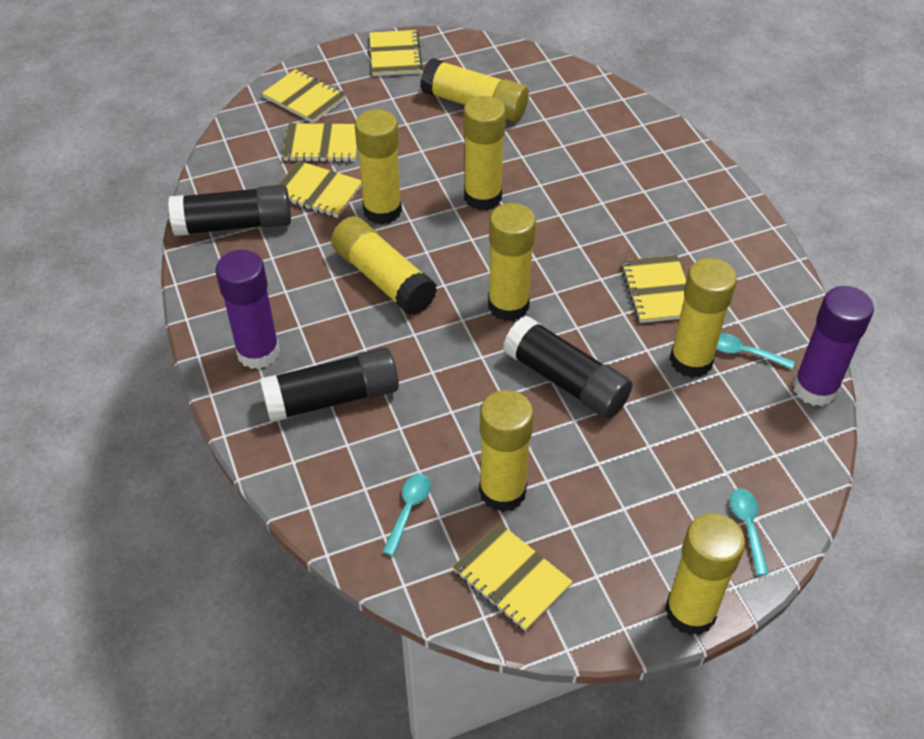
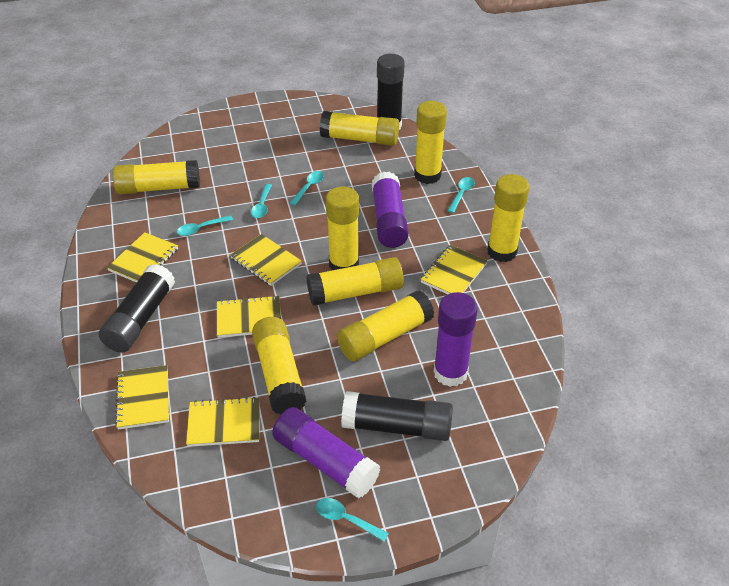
purple glue stick: [215,250,280,369] [793,286,874,406] = 2 -> [272,407,380,498] [372,172,409,248] [434,292,478,387] = 3
turquoise spoon: [383,474,431,556] [716,333,795,369] [730,488,769,575] = 3 -> [177,215,233,236] [251,184,272,218] [290,171,324,205] [316,498,389,542] [447,177,475,213] = 5

